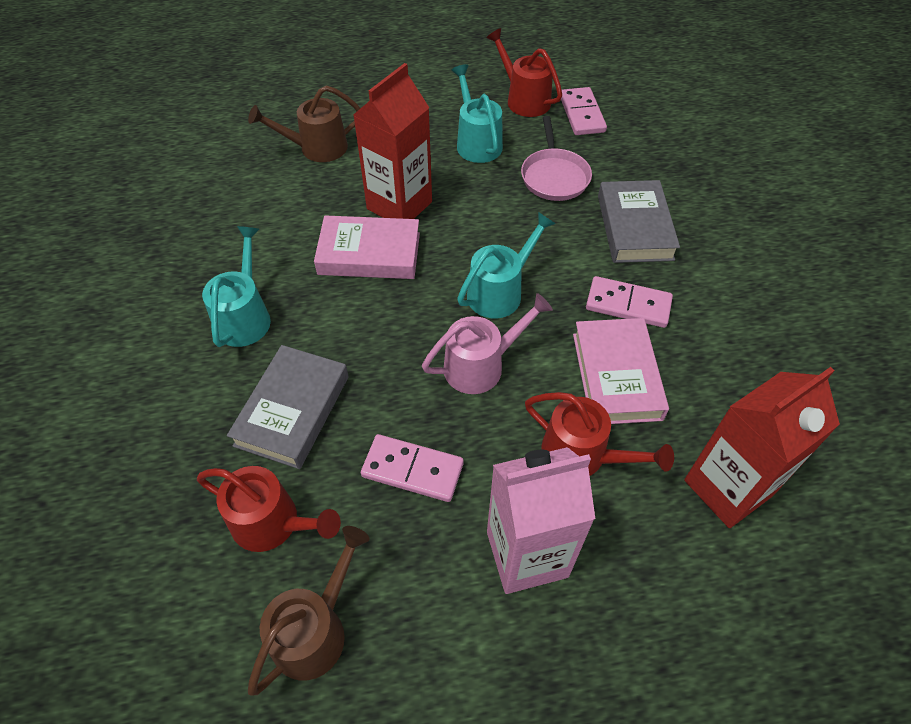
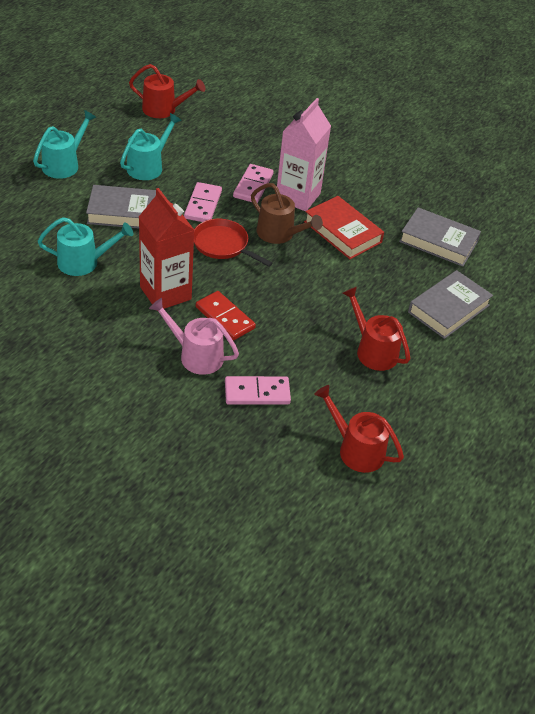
brown watering can: [248,85,361,162] [248,526,369,696] = 2 -> [251,183,323,244] = 1
grey book: [227,345,349,469] [598,180,680,263] = 2 -> [86,185,162,229] [399,207,481,267] [408,270,493,339] = 3
pink book: [314,215,420,279] [573,318,669,424] = 2 -> none = 0
pink pan: [521,116,592,201] = 1 -> none = 0
red book: none = 0 -> [304,196,384,259] = 1
red carton: [354,63,432,219] [684,367,840,528] = 2 -> [139,188,194,311] = 1
red domino: none = 0 -> [196,291,256,341] = 1
red pan: none = 0 -> [194,219,272,267] = 1

